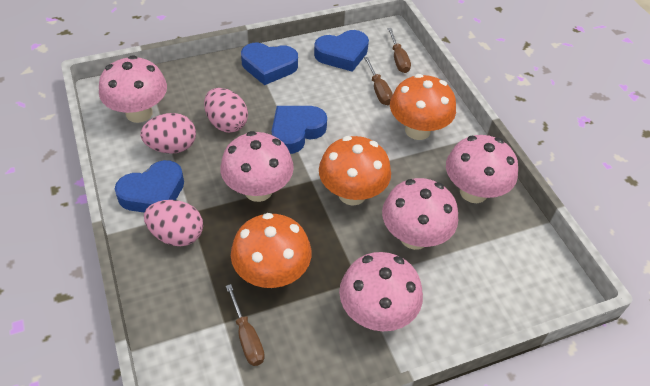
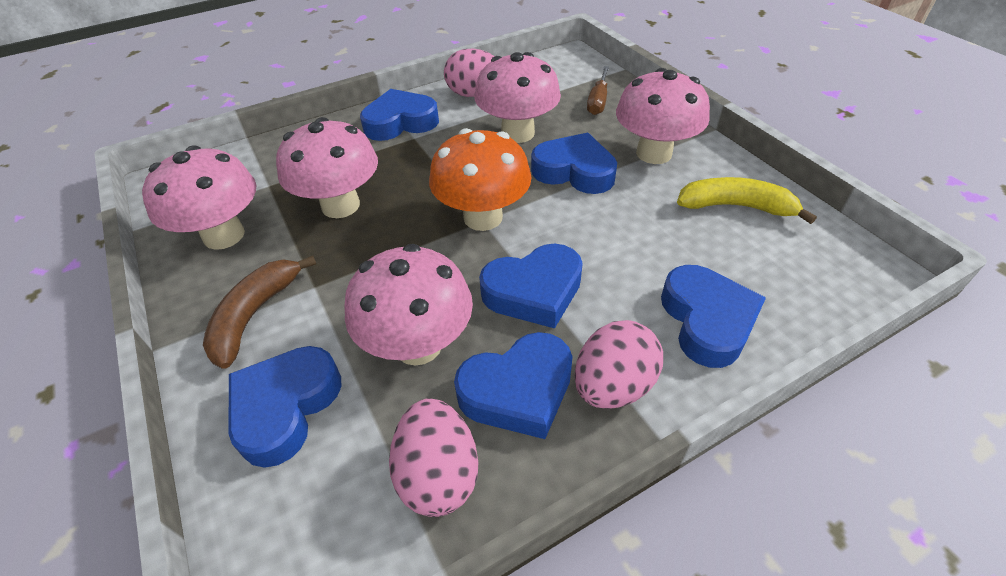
blue heart: [115,160,184,212] [241,43,298,85] [272,106,327,154] [314,30,369,72] = 4 -> [228,346,341,468] [360,89,439,141] [454,332,573,439] [479,244,583,329] [531,133,617,194] [661,265,766,368] = 6
brown banana: none = 0 -> [203,256,316,369] = 1
brown screwdriver: [226,284,265,366] [364,57,393,105] [387,28,411,73] = 3 -> [587,66,609,115] = 1
orange mushroom: [231,213,311,288] [319,136,391,205] [390,74,456,140] = 3 -> [429,128,532,231] = 1
yellow banana: none = 0 -> [677,177,817,224] = 1

